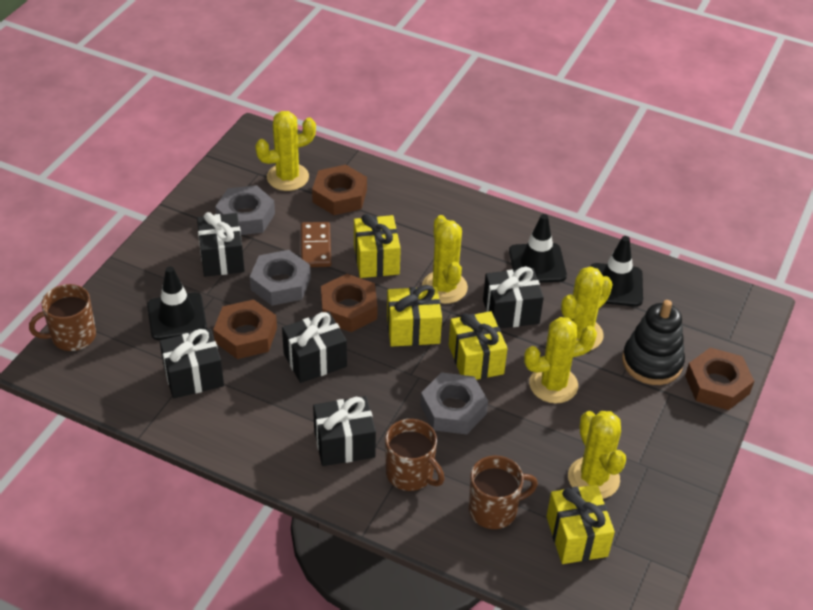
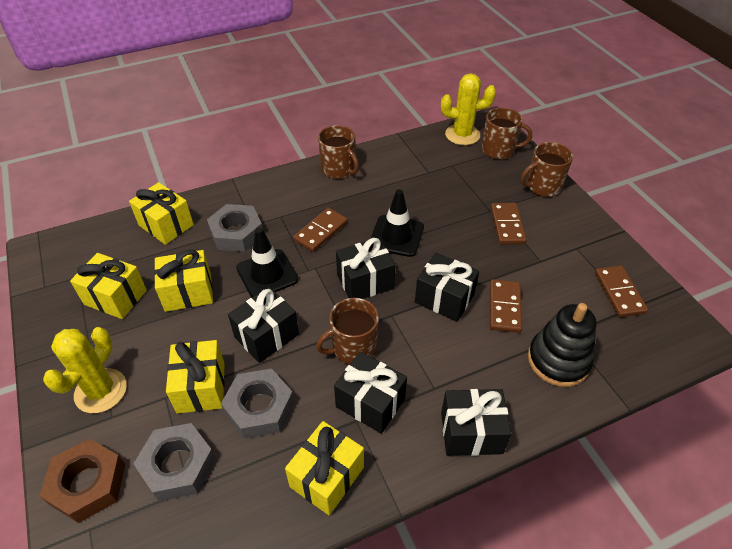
black traffic cone: [147,266,207,340] [509,214,567,283] [590,236,643,307] = 3 -> [236,227,299,298] [371,189,424,257] = 2
brown domino: [301,222,331,267] = 1 -> [293,208,348,252] [490,279,522,333] [491,203,527,244] [595,265,648,317] = 4
brown mug: [29,284,96,351] [385,419,445,491] [469,455,538,529] = 3 -> [316,298,379,364] [318,125,359,179] [482,107,532,159] [521,142,573,197] = 4
brown nut: [213,299,277,359] [312,165,367,215] [321,274,378,332] [685,348,754,410] = 4 -> [40,439,125,523] = 1
yellow cactus: [255,111,316,191] [422,215,468,304] [524,317,597,403] [561,266,613,350] [568,411,626,499] = 5 -> [43,327,127,413] [441,73,496,145] = 2
yellow gift: [354,214,401,278] [387,285,442,347] [449,311,508,380] [546,484,615,564] = 4 -> [70,253,147,319] [129,182,194,245] [154,249,213,312] [166,340,225,414] [285,421,364,515] = 5

